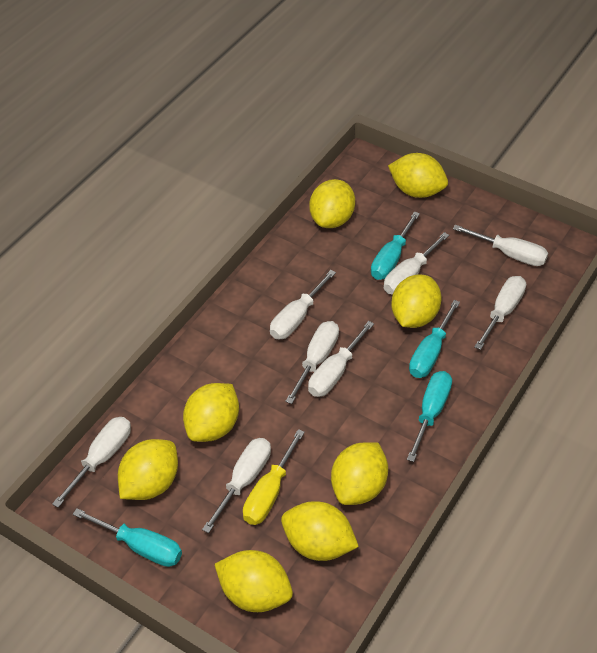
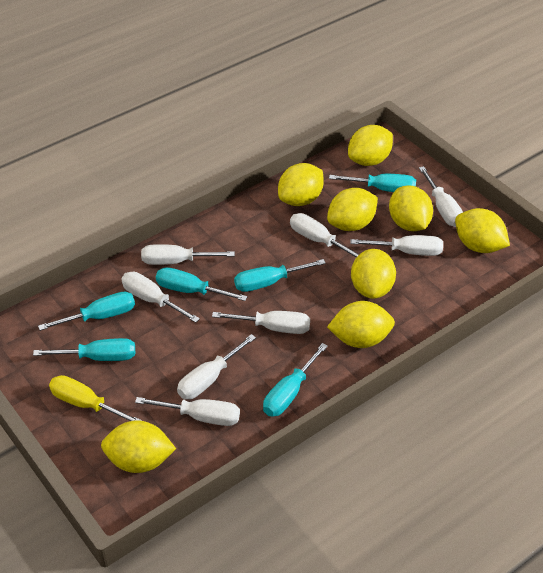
turquoise screwdriver: [73,508,182,567] [371,211,420,280] [407,371,452,462] [409,300,460,378] = 4 -> [33,338,135,361] [38,292,135,331] [156,267,247,301] [234,259,326,292] [263,343,328,417] [329,174,416,192] = 6

